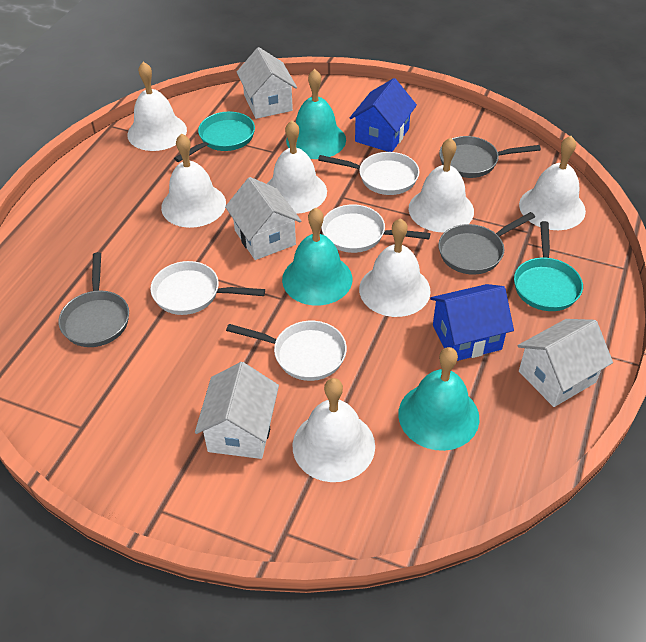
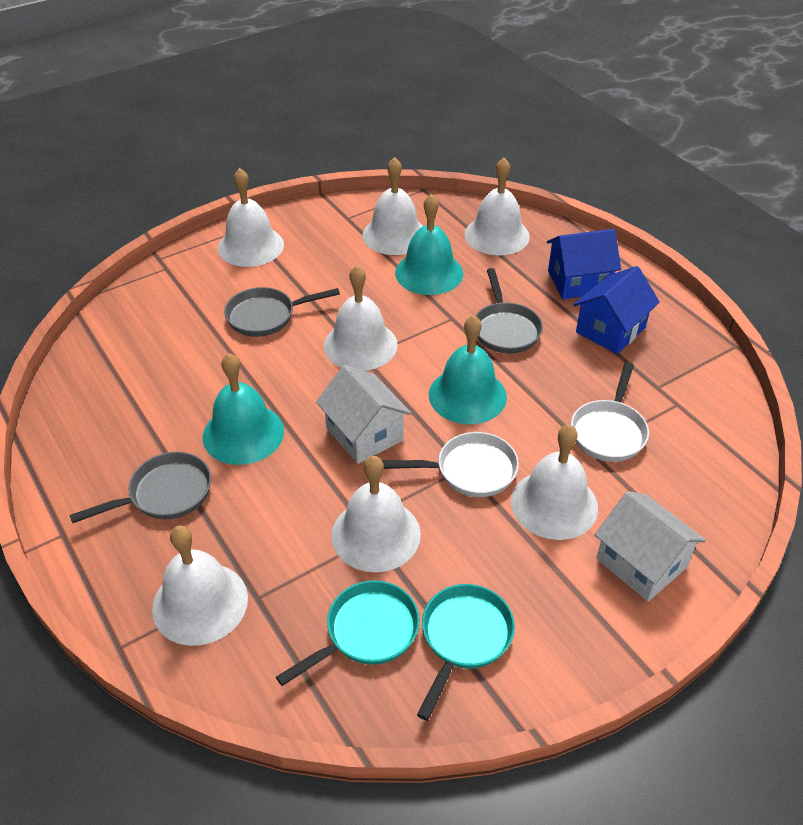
white house: [195,362,279,459] [225,177,301,260] [237,47,297,119] [517,319,613,407] = 4 -> [316,365,412,464] [595,491,706,601] = 2
white pan: [151,261,265,315] [226,321,347,381] [318,152,419,195] [321,204,430,253] = 4 -> [382,432,519,497] [571,362,649,462] = 2

